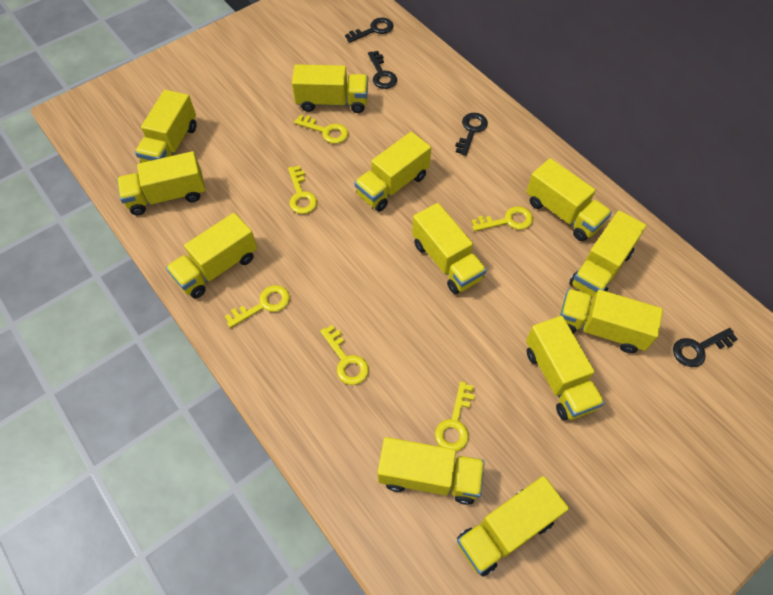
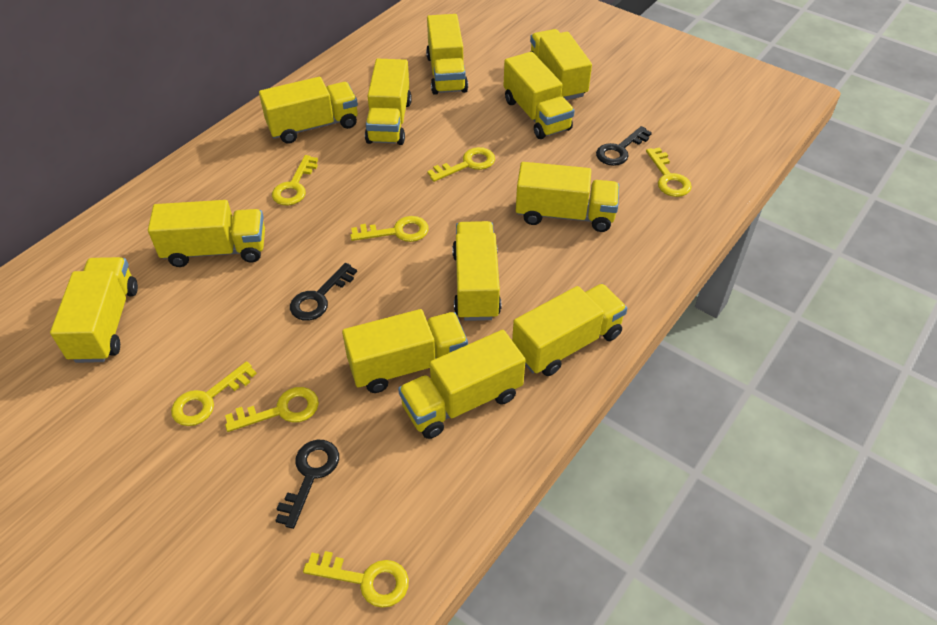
black key: [345,18,393,43] [368,51,397,89] [455,113,488,156] [673,328,738,367] = 4 -> [275,439,339,529] [290,263,357,321] [596,126,652,166] = 3
yellow key: [225,285,290,328] [288,166,317,214] [294,115,348,144] [320,325,369,385] [435,381,475,451] [471,206,533,231] = 6 -> [171,361,257,426] [225,387,319,432] [272,155,318,205] [303,551,409,608] [350,216,428,242] [427,147,495,182] [646,147,692,197] = 7

